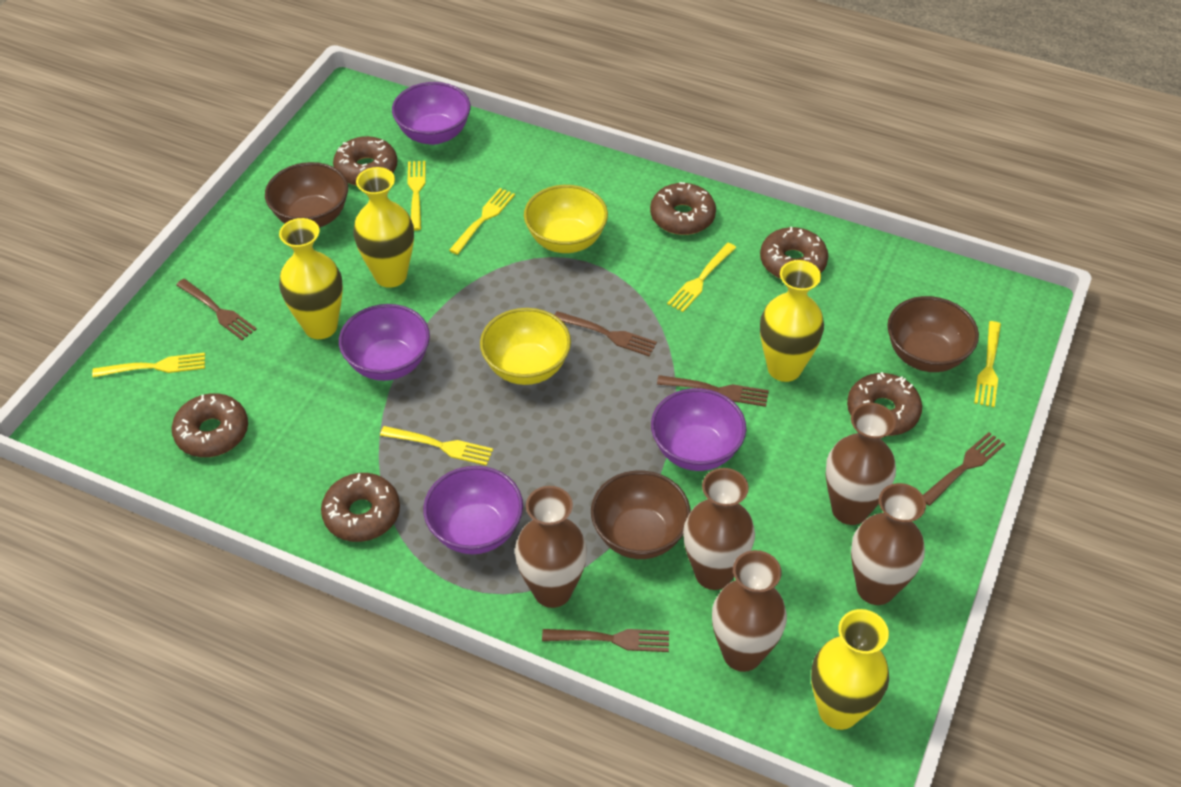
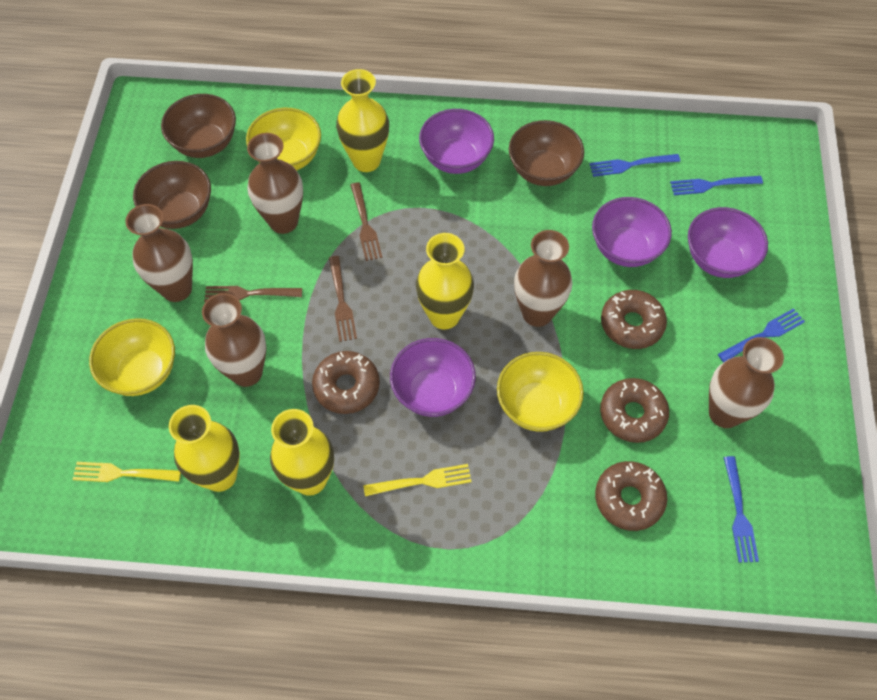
blue fork: none = 0 -> [590,154,680,177] [670,176,763,195] [718,308,805,362] [724,456,759,563] = 4
brown donut: [172,393,248,457] [321,473,400,542] [333,136,397,186] [650,182,716,235] [760,227,828,279] [847,372,922,436] = 6 -> [312,351,380,414] [595,461,667,531] [600,378,669,443] [601,290,667,349] = 4
brown fork: [176,279,257,340] [542,629,669,652] [555,311,657,357] [657,375,769,407] [923,432,1005,506] = 5 -> [204,286,302,302] [329,256,357,342] [350,182,382,261] = 3
yellow bowl: [480,308,571,385] [524,185,608,253] = 2 -> [89,318,175,396] [246,108,321,170] [497,352,584,432] = 3
yellow fork: [92,353,205,377] [380,426,493,466] [407,161,426,231] [449,188,515,255] [667,243,736,312] [974,321,1001,407] = 6 -> [72,462,181,482] [363,464,472,496] = 2

